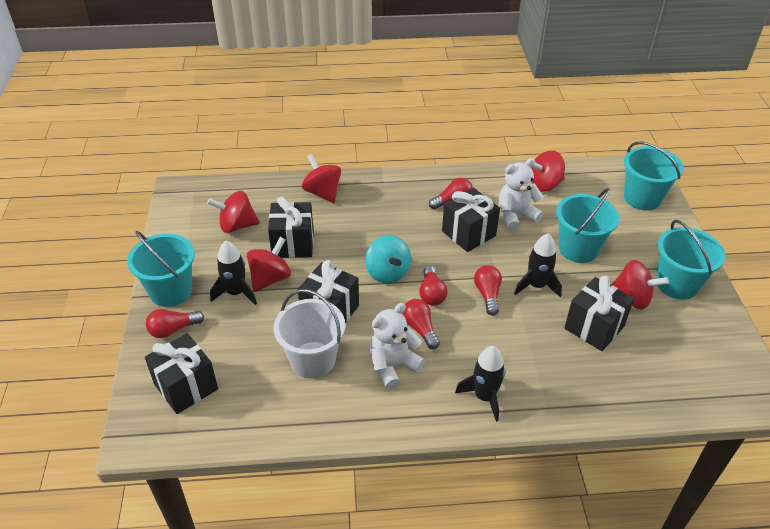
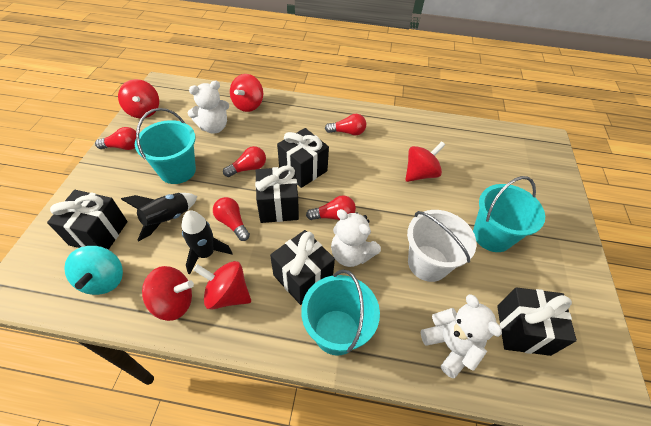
black rocket: [210,241,257,305] [455,346,505,422] [514,234,562,297] = 3 -> [121,193,198,241] [182,210,232,274] = 2
turquoise bucket: [127,231,195,307] [556,188,619,263] [624,141,683,211] [656,220,725,300] = 4 -> [135,108,196,184] [301,270,380,356] [473,176,545,252] = 3
white teddy bear: [369,303,425,390] [499,158,544,231] = 2 -> [188,81,229,134] [331,209,381,267] [421,294,502,378] = 3

